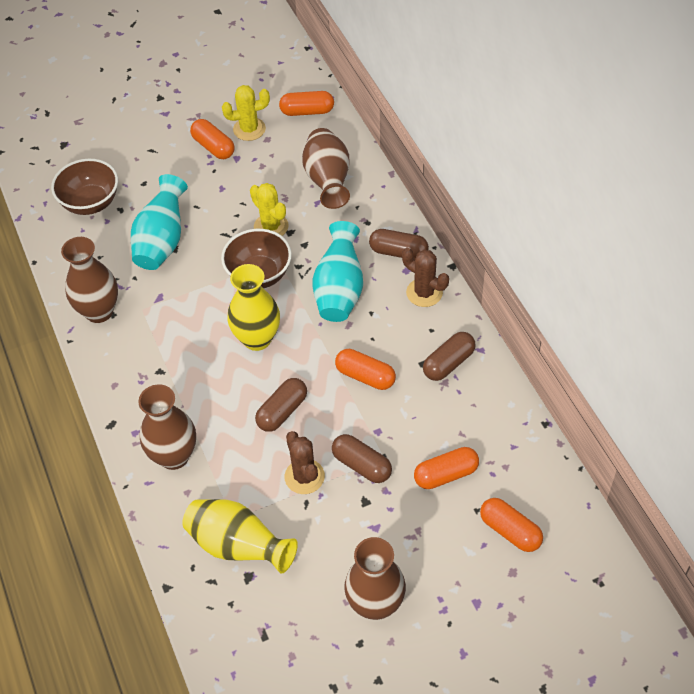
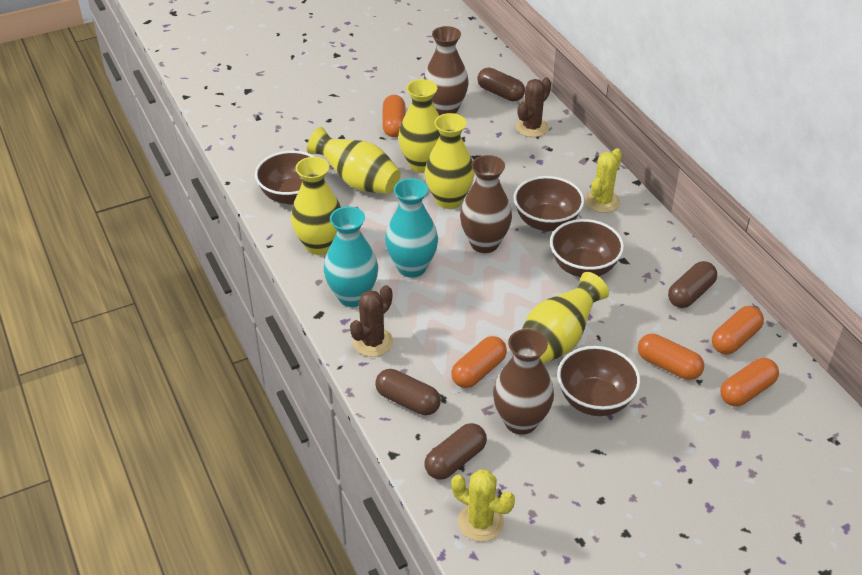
brown bowl: [51,159,118,215] [221,229,292,288] = 2 -> [255,151,315,205] [514,176,584,232] [550,219,624,277] [557,346,641,416] = 4
brown vase: [61,237,118,323] [138,384,196,470] [302,128,350,209] [344,537,406,620] = 4 -> [424,26,469,116] [460,155,512,253] [493,329,554,435] = 3
yellow vase: [182,499,298,574] [227,264,280,351] = 2 -> [291,157,341,255] [307,127,401,194] [398,79,440,173] [425,113,475,209] [522,272,609,364] = 5

